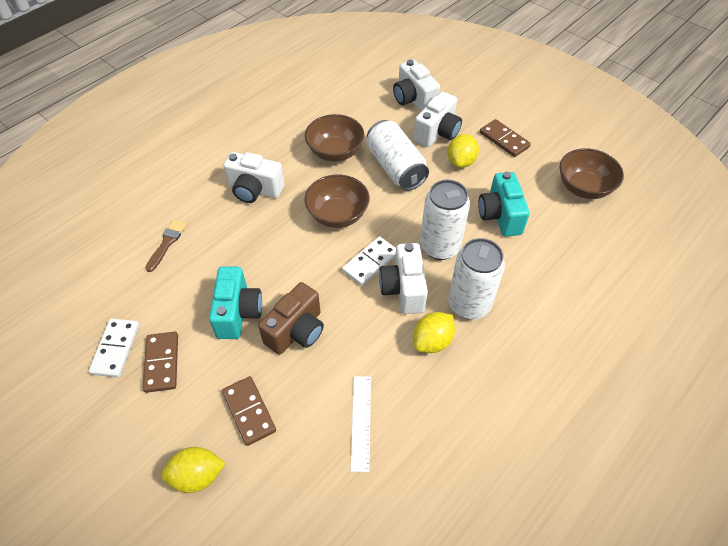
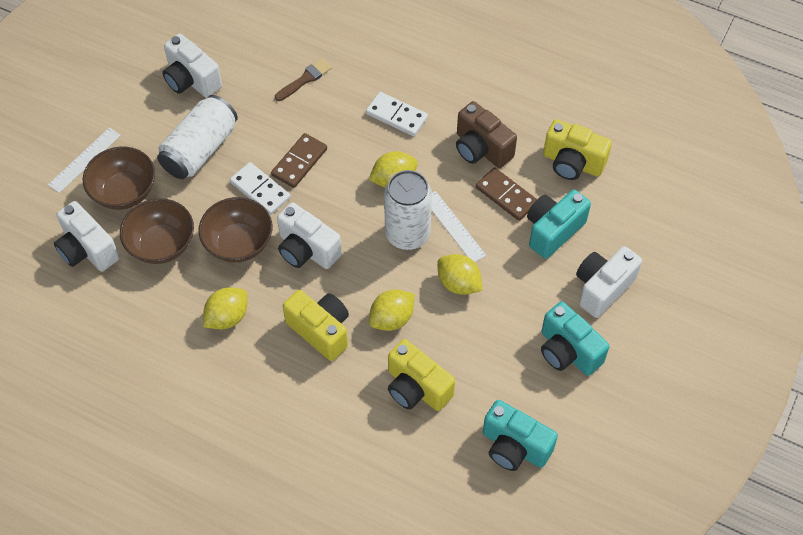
brown domino: [143,332,178,393] [222,376,276,446] [480,119,531,157] = 3 -> [271,133,327,188] [475,167,537,221] = 2
turquoise camera: [209,267,262,339] [478,172,530,237] = 2 -> [483,400,558,471] [527,190,591,259] [541,301,610,376] = 3
white can: [366,120,429,191] [420,180,470,260] [448,238,505,320] = 3 -> [157,95,238,179] [384,170,432,250] = 2
white ruler: [350,376,371,472] = 1 -> [48,127,121,193] [431,191,486,262] = 2
yellow camera: none = 0 -> [283,290,349,361] [388,339,455,411] [543,119,612,180] = 3
yellow lemon: [161,447,225,493] [413,312,455,353] [448,134,479,168] = 3 -> [203,287,248,329] [369,151,418,188] [369,289,415,331] [437,254,482,295] = 4

